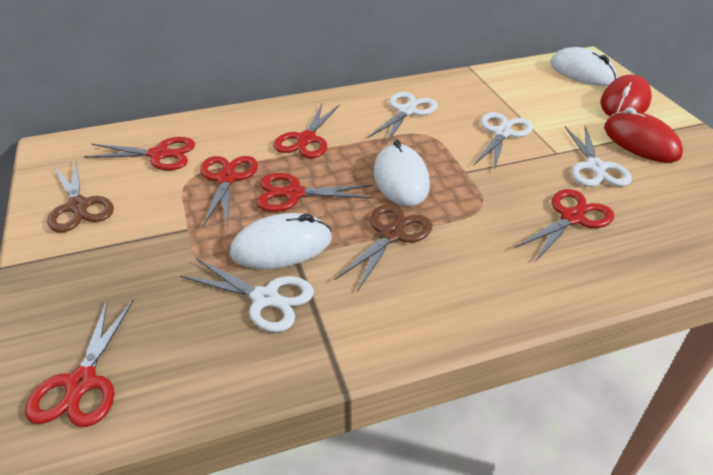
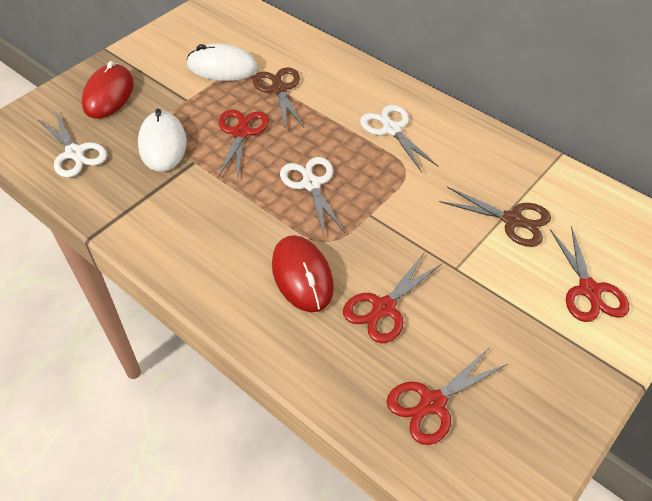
red scissors: [25,300,134,427] [84,137,195,170] [200,156,258,227] [256,173,373,212] [273,104,340,158] [514,189,614,262] = 6 -> [218,109,269,177] [343,253,443,343] [387,347,508,445] [550,226,629,322] = 4
white mouse: [230,213,332,269] [374,140,430,206] [550,47,617,86] = 3 -> [138,109,187,172] [186,44,258,81] = 2
white scissors: [180,258,314,332] [367,92,438,145] [473,112,533,171] [565,126,632,187] = 4 -> [38,113,107,178] [280,157,345,235] [360,105,439,172] = 3

